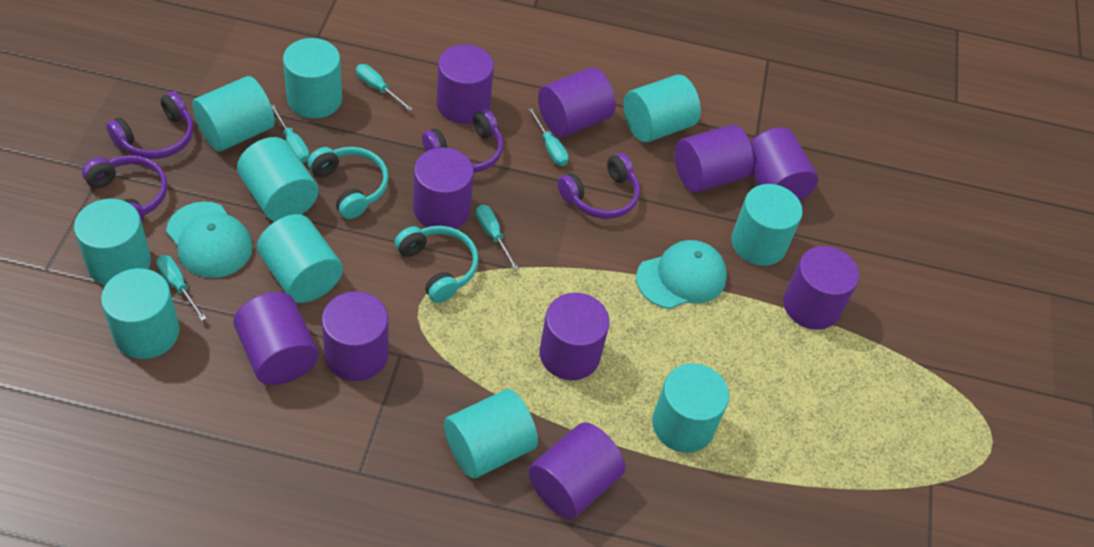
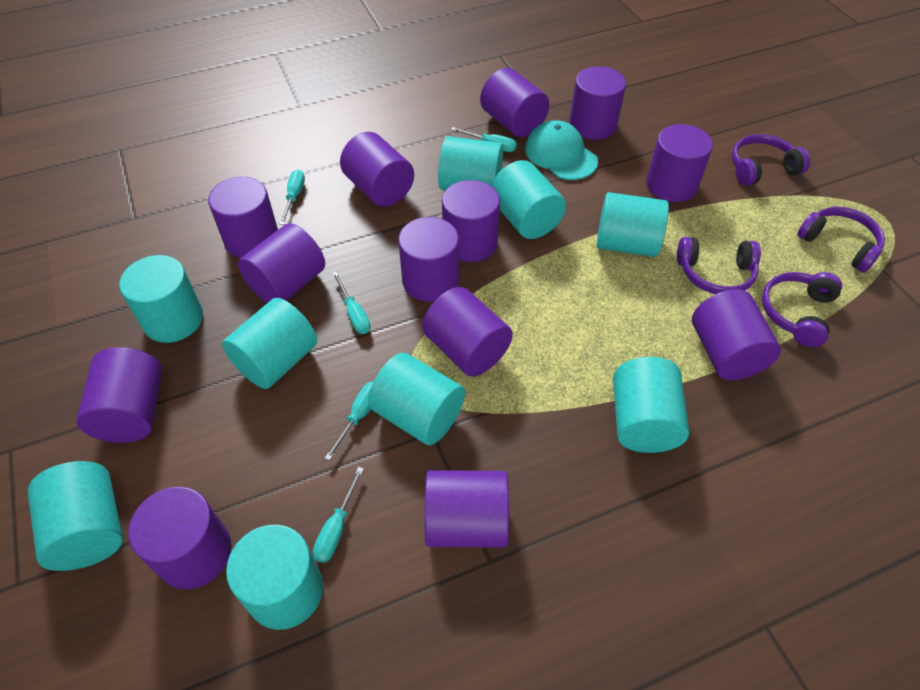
purple cylinder: [233,292,319,385] [322,291,389,381] [413,148,474,229] [437,44,494,124] [528,422,625,519] [538,67,616,137] [540,293,610,380] [675,125,754,193] [750,127,818,201] [783,246,859,330] = 10 -> [76,347,163,443] [128,487,232,590] [208,177,278,258] [238,223,325,303] [340,132,414,207] [398,217,459,302] [422,287,513,377] [424,470,509,548] [442,180,500,262] [480,68,549,137] [570,66,626,140] [646,124,713,202] [692,289,781,380] = 13
turquoise cap: [166,202,253,278] [636,240,727,309] = 2 -> [525,120,598,180] = 1
turquoise cylinder: [74,199,151,286] [101,268,180,359] [192,76,275,152] [237,137,318,221] [257,214,343,303] [283,38,342,119] [444,389,538,479] [624,74,701,143] [652,363,729,453] [731,184,803,266] = 10 -> [28,461,123,571] [119,255,203,343] [222,298,317,389] [226,525,323,630] [368,353,465,445] [438,136,503,190] [491,160,566,239] [597,192,669,257] [613,357,689,453] = 9
turquoise headphones: [308,147,389,219] [395,226,479,303] = 2 -> none = 0

